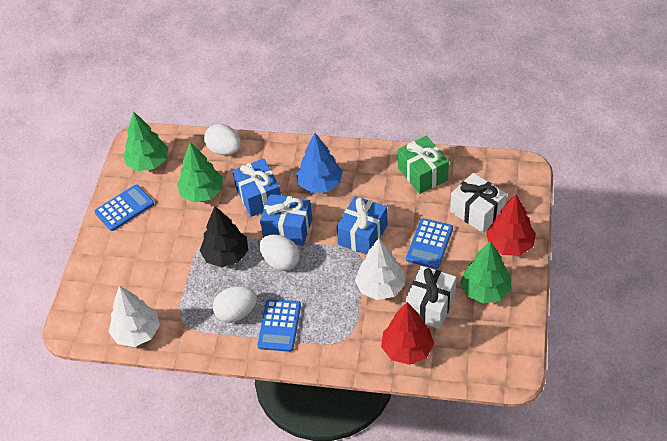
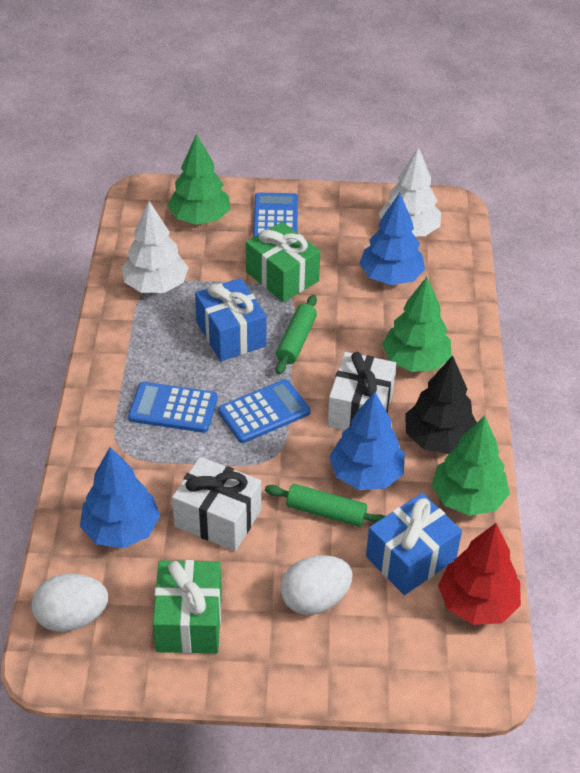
blue gift: [232,159,281,217] [260,194,312,245] [337,196,388,255] = 3 -> [195,278,267,361] [366,493,462,595] = 2
blue tree: [296,133,343,193] = 1 -> [80,447,160,548] [329,391,405,490] [359,193,425,285] = 3
green gift: [398,136,449,194] = 1 -> [153,560,222,654] [246,222,320,302] = 2
green rolling pin: none = 0 -> [265,484,385,527] [276,295,317,375] = 2
red tree: [381,302,434,365] [486,194,536,256] = 2 -> [438,523,521,625] = 1
white egg: [204,124,241,155] [213,286,257,323] [259,235,300,271] = 3 -> [32,574,108,632] [281,555,353,615] = 2

